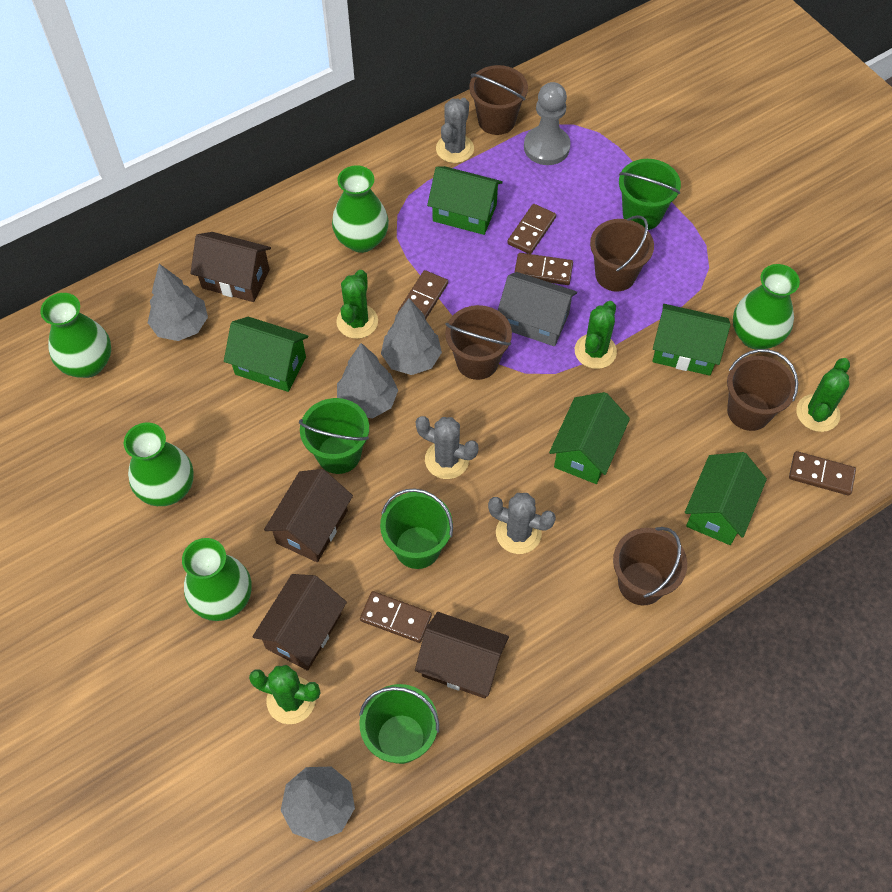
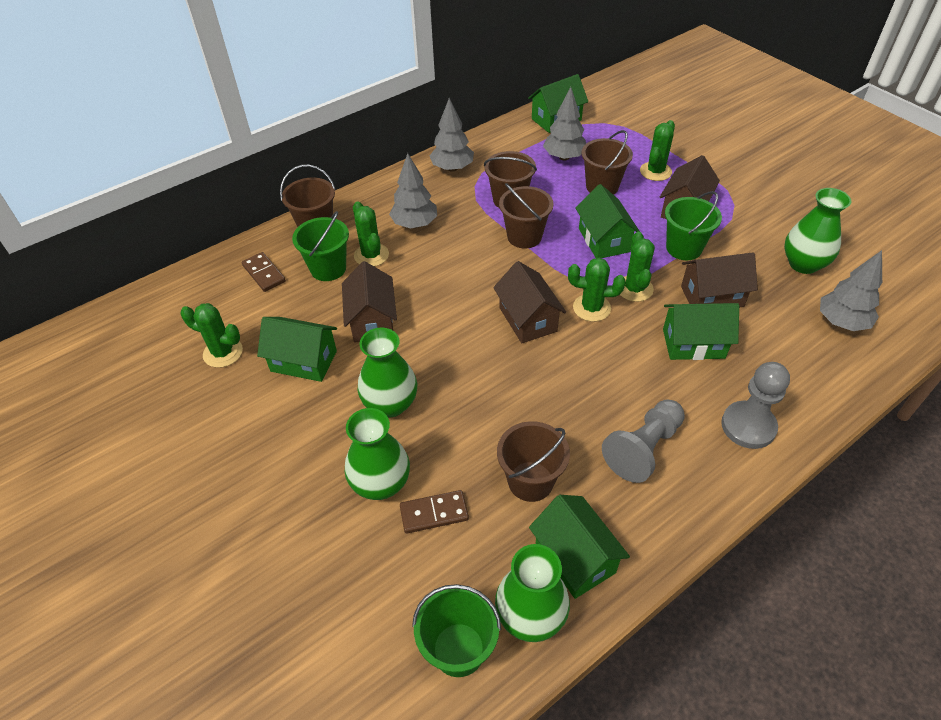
brown domino: [360,591,432,643] [398,270,448,320] [507,204,556,254] [514,253,573,285] [789,451,856,496] = 5 -> [242,252,286,292] [400,490,469,534] = 2
green bucket: [299,398,369,474] [359,684,439,764] [380,488,453,569] [619,159,681,230] = 4 -> [292,211,349,281] [412,584,501,677] [665,191,722,260] = 3
green cactus: [249,665,320,724] [336,270,378,339] [575,301,617,369] [796,358,850,432] = 4 -> [181,303,243,368] [353,201,389,267] [568,258,626,322] [620,232,655,302] [640,120,675,181] = 5
green vase: [40,293,111,378] [124,423,194,506] [182,538,252,621] [332,165,389,253] [733,264,800,350] = 5 -> [345,408,410,500] [357,328,417,417] [495,544,570,642] [784,188,852,274] = 4
grey cactus: [416,416,479,479] [436,98,474,163] [488,493,556,554] = 3 -> none = 0
grey house: [498,272,577,346] = 1 -> none = 0
grey pawn: [524,82,571,165] = 1 -> [602,400,685,483] [721,362,790,449] = 2

